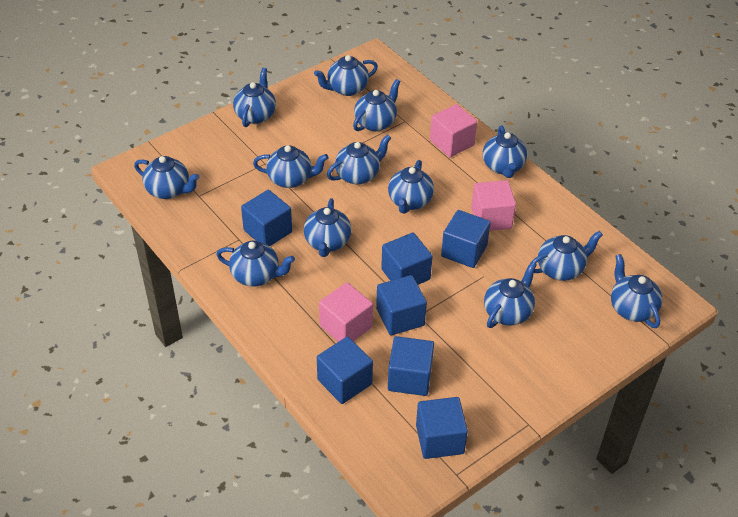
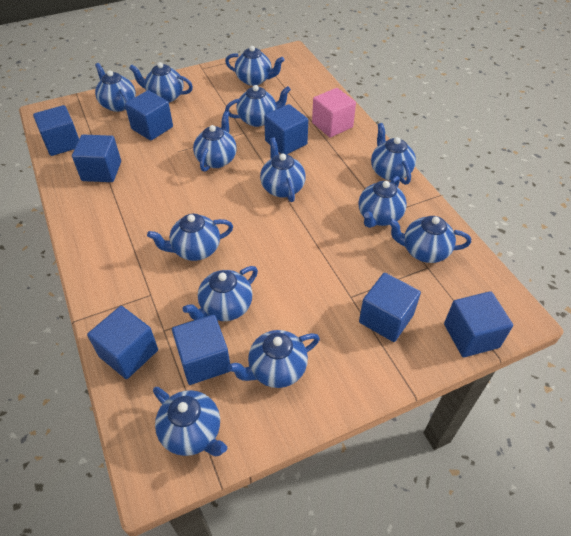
blue cube: [241,190,292,246] [317,337,373,404] [376,275,427,335] [381,232,433,285] [388,336,434,396] [416,397,468,459] [441,210,491,268] = 7 -> [33,105,79,156] [72,135,121,182] [87,306,158,379] [125,90,173,141] [172,315,230,385] [264,104,308,154] [359,273,421,342] [444,291,513,357] = 8
pink cube: [319,282,373,342] [430,104,477,157] [471,180,516,231] = 3 -> [312,88,356,137] = 1

